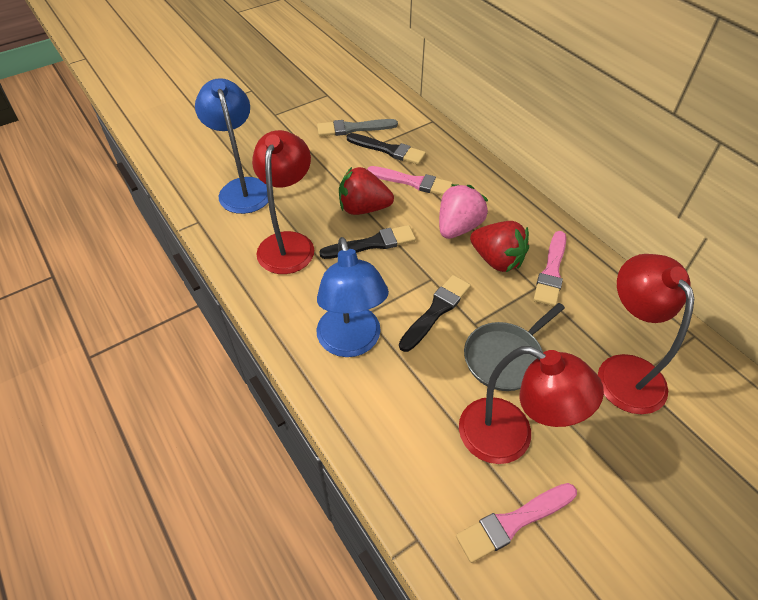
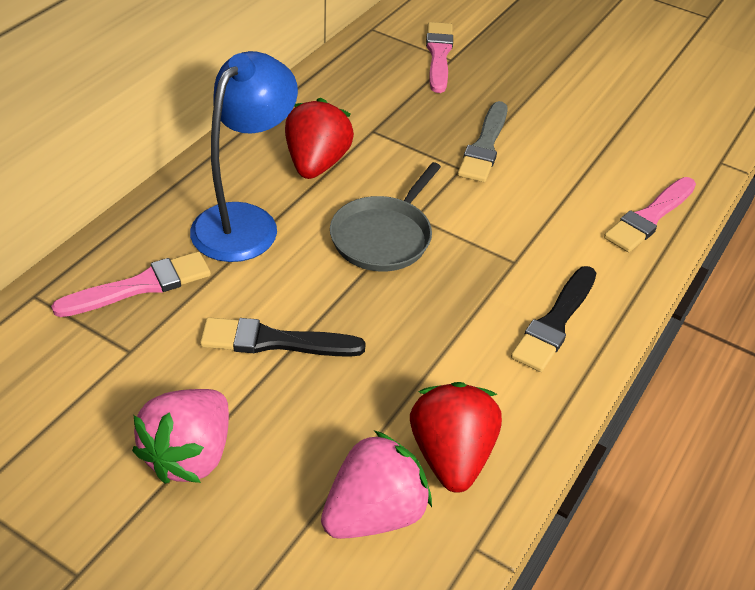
black brush: [319,225,416,259] [347,133,426,165] [399,275,471,352] = 3 -> [200,317,366,357] [511,266,596,372] = 2
blue lamp: [195,78,268,214] [316,237,389,357] = 2 -> [190,51,298,262] = 1
pink strawberry: [439,184,488,239] = 1 -> [132,389,229,484] [321,431,432,539] = 2
red lamp: [252,130,314,274] [459,346,604,464] [598,254,694,414] = 3 -> none = 0

